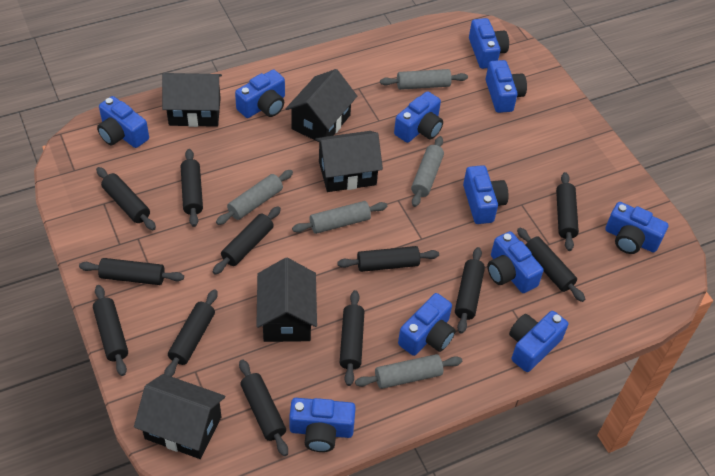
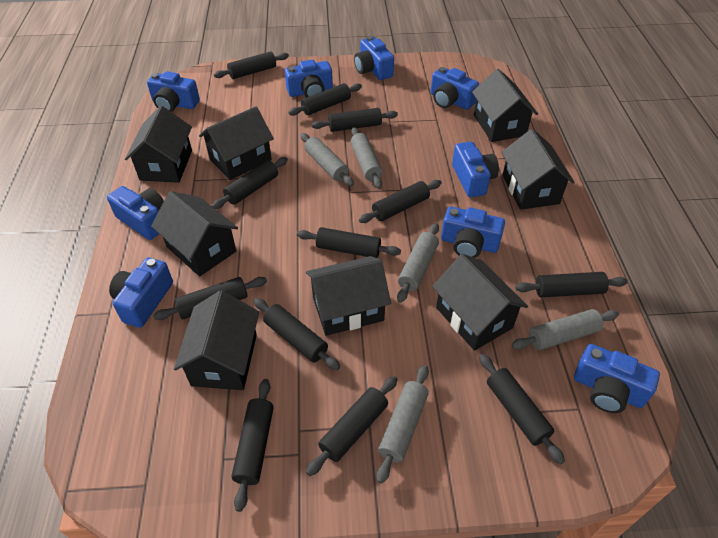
black house: [134,374,225,459] [162,73,222,127] [256,258,317,342] [285,69,357,142] [315,131,383,192] = 5 -> [125,106,192,183] [151,191,238,276] [174,290,259,390] [199,106,274,180] [306,256,391,336] [432,254,528,351] [472,69,538,142] [502,129,575,210] = 8
blue camera: [97,96,149,148] [235,69,285,118] [289,398,356,452] [394,91,443,143] [398,293,456,356] [463,165,508,224] [469,18,509,69] [486,60,527,113] [487,231,544,293] [509,311,568,372] [605,202,669,254] = 11 -> [107,186,164,240] [109,257,173,328] [147,71,200,112] [285,60,333,97] [354,36,394,80] [431,67,479,110] [441,207,505,258] [452,142,499,197] [574,344,660,413] = 9

